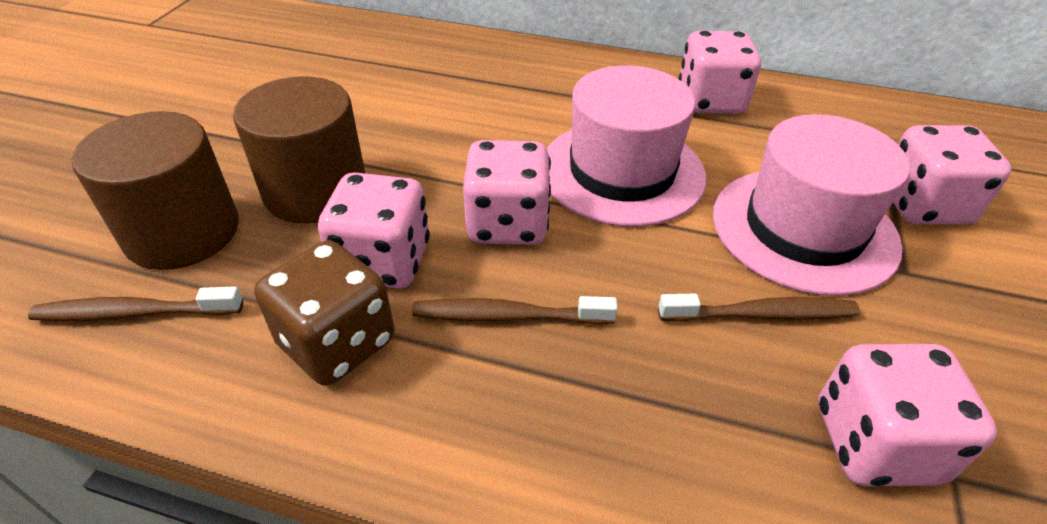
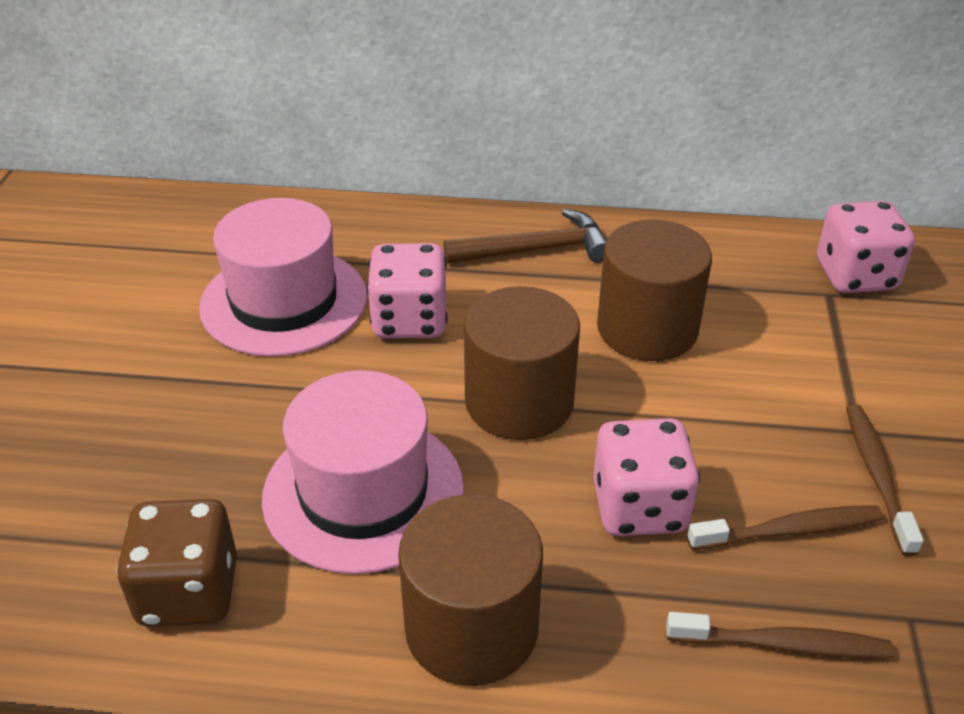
brown cylinder: [72,111,239,270] [233,76,366,223] = 2 -> [398,494,543,686] [464,286,580,440] [597,220,712,361] = 3
brown hammer: none = 0 -> [443,209,607,264] = 1
pink dice: [318,172,430,288] [463,140,551,245] [679,31,761,114] [818,344,997,486] [893,125,1012,225] = 5 -> [367,243,448,338] [593,418,700,536] [817,201,915,293] = 3

